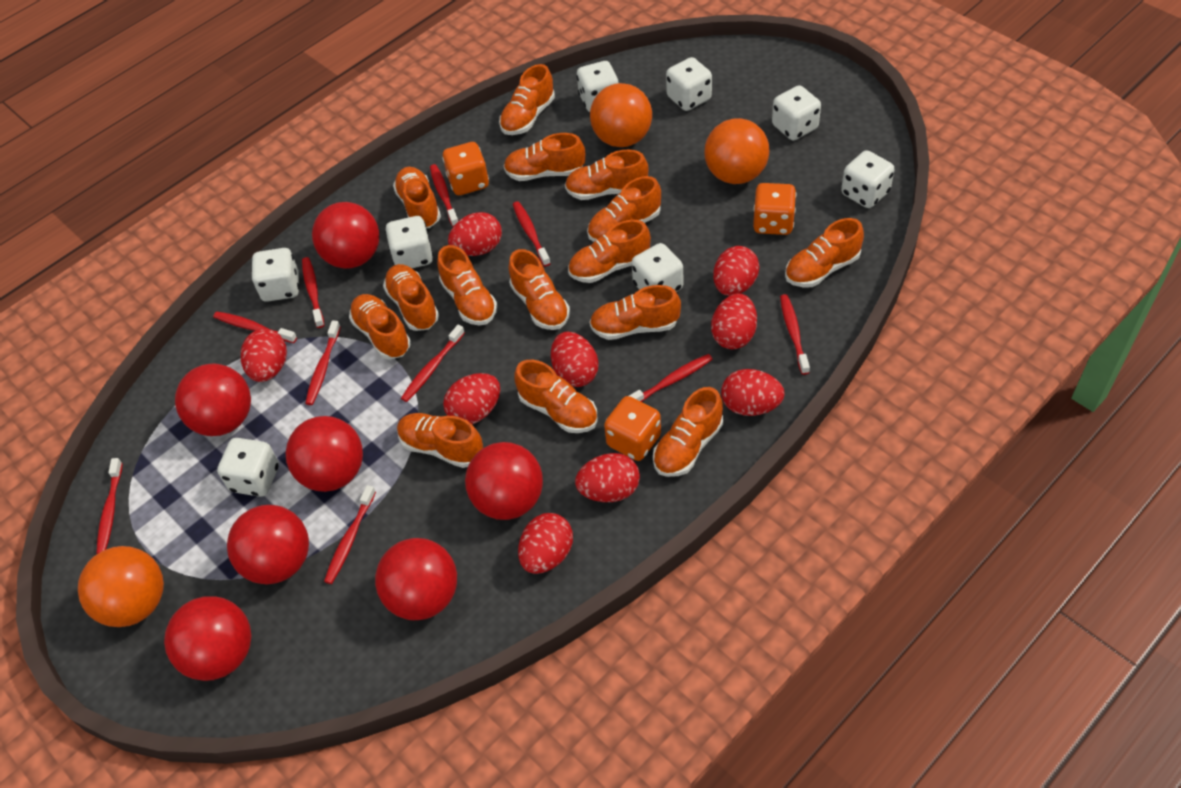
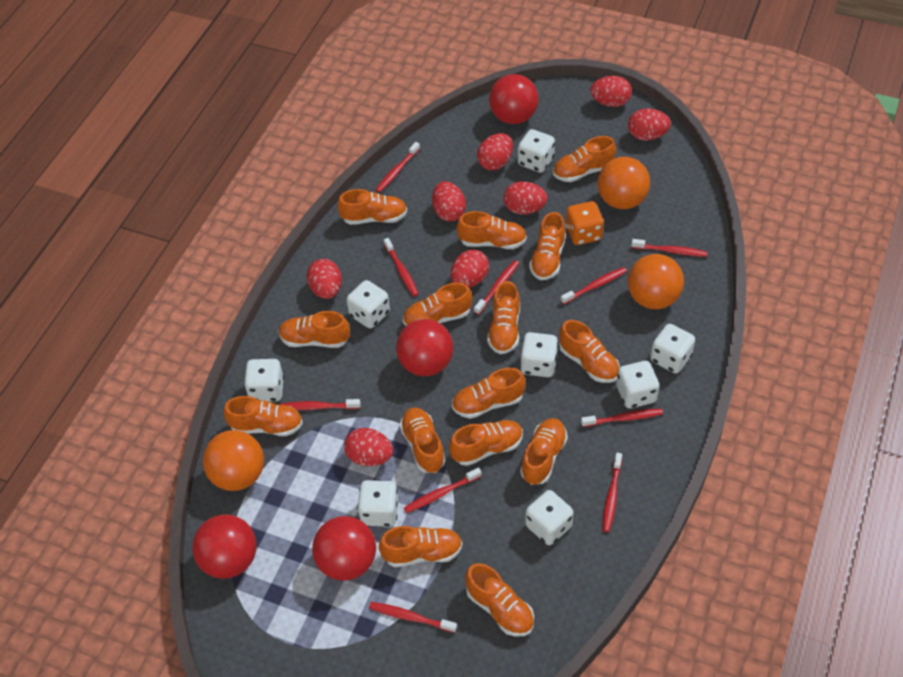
orange dice: [442,142,489,195] [604,396,661,461] [753,183,796,235] = 3 -> [566,201,604,245] = 1
red ball: [164,596,251,681] [175,364,251,436] [227,505,309,585] [286,416,363,492] [312,202,379,269] [375,538,457,620] [465,442,543,520] = 7 -> [192,515,257,579] [312,516,376,581] [396,319,453,376] [489,74,538,124] = 4
red egg: [241,329,287,382] [443,373,500,424] [448,212,502,256] [518,513,573,574] [551,332,599,387] [575,453,640,502] [711,293,757,349] [713,246,759,296] [721,369,785,416] = 9 -> [307,259,342,299] [344,428,393,466] [432,181,466,222] [451,249,489,288] [477,133,513,171] [504,181,548,215] [590,76,632,107] [628,108,671,141] = 8

